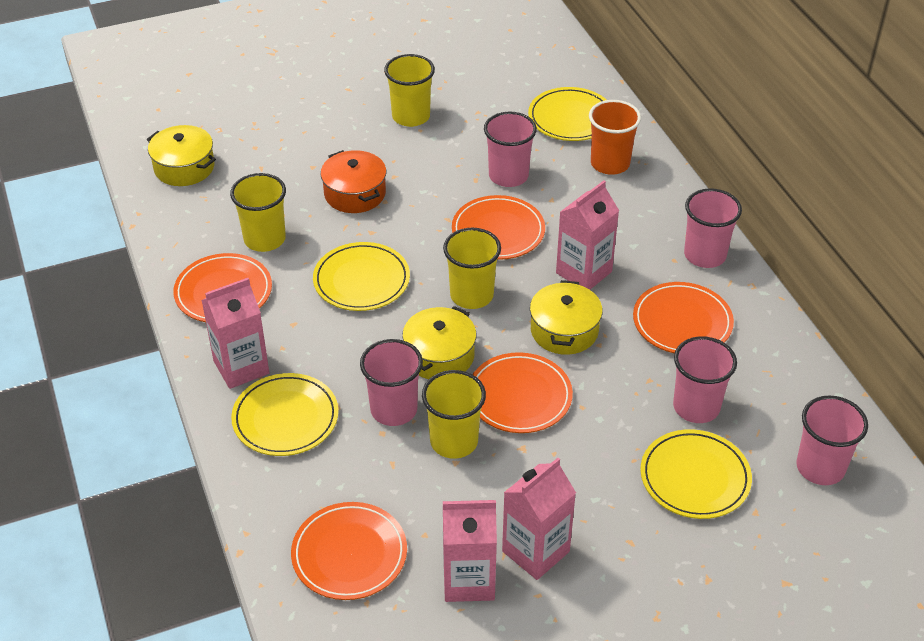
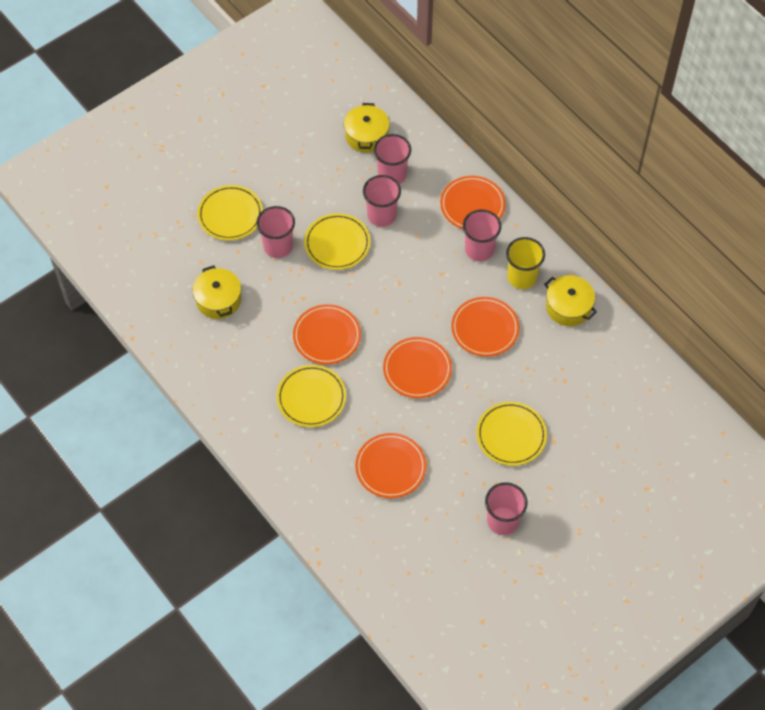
orange cup: [589,100,641,175] = 1 -> none = 0
orange pot: [321,150,386,213] = 1 -> none = 0
pink carton: [202,278,269,389] [443,500,497,602] [502,458,576,580] [556,180,619,290] = 4 -> none = 0
yellow cup: [230,173,286,252] [384,54,435,127] [422,370,486,459] [443,228,501,309] = 4 -> [506,237,545,289] = 1

